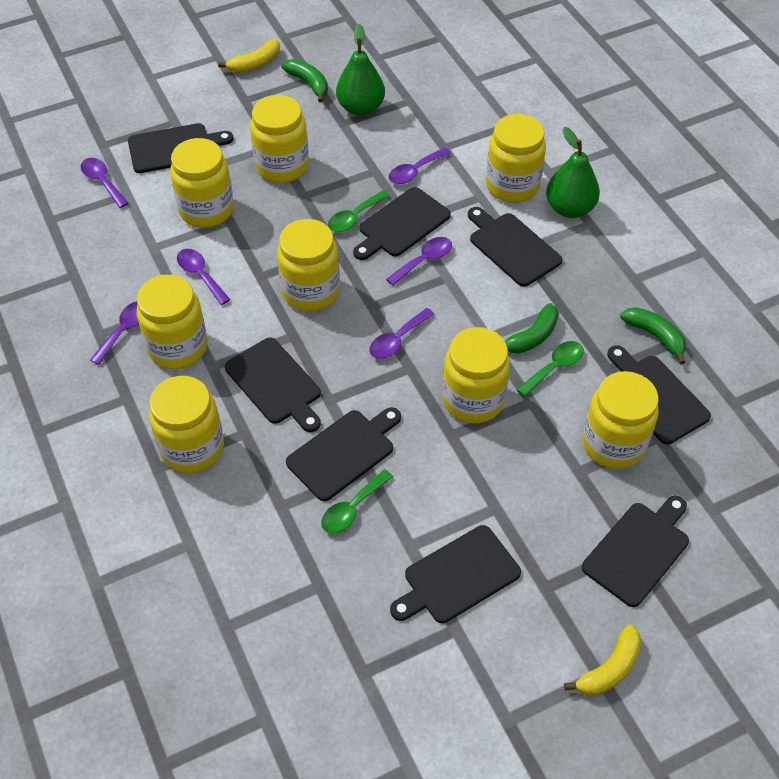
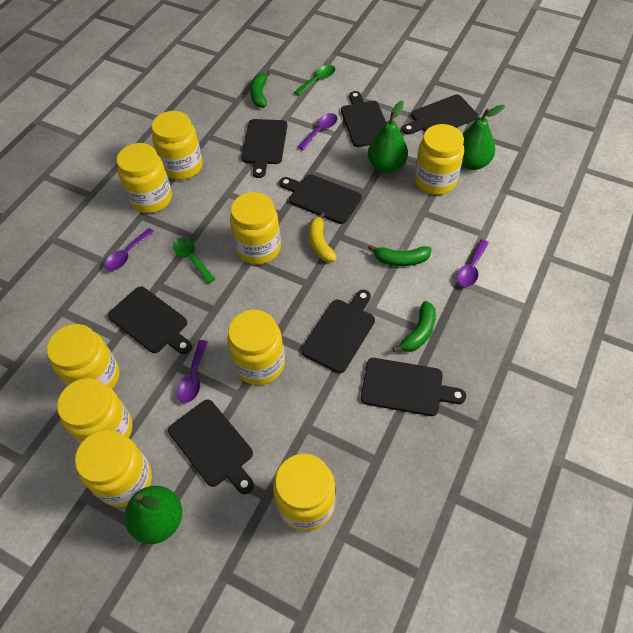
green pear: [336,24,385,116] [546,127,600,218] = 2 -> [125,486,182,544] [368,101,408,173] [461,105,505,170] = 3
green spoon: [321,469,393,534] [328,190,390,232] [517,341,584,397] = 3 -> [173,238,215,284] [294,65,335,96] = 2
purple spoon: [81,158,129,208] [90,301,139,365] [177,249,231,305] [369,308,435,359] [386,237,452,286] [389,148,451,184] = 6 -> [104,228,154,271] [177,340,208,403] [298,113,337,150] [456,239,489,287] = 4
yellow banana: [218,40,280,73] [564,625,642,696] = 2 -> [309,212,337,262] = 1
yellow jar: [137,275,207,369] [149,376,224,473] [170,138,234,228] [250,95,309,183] [277,219,340,312] [442,327,510,423] [486,114,546,203] [583,371,659,469] = 8 -> [47,324,119,389] [57,378,132,444] [75,430,152,507] [116,143,172,213] [151,111,203,180] [227,310,285,385] [230,192,281,265] [273,454,336,531] [415,124,464,195] = 9

